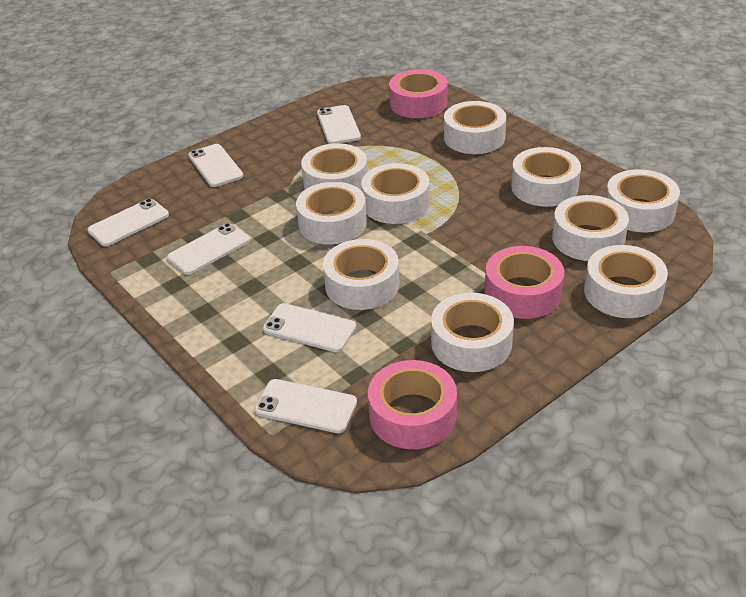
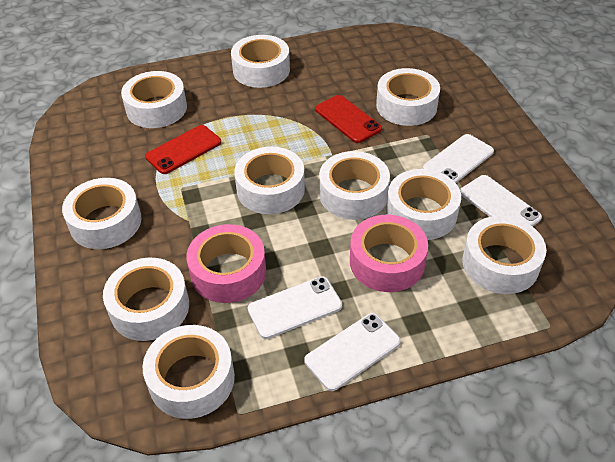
pink tape: [368,360,457,449] [389,69,447,118] [485,246,564,319] = 3 -> [187,224,266,303] [350,215,428,292] = 2
red phone: none = 0 -> [145,125,221,174] [315,95,382,143] = 2
white phone: [88,199,169,246] [167,223,250,275] [188,144,243,187] [254,379,357,433] [263,303,356,352] [317,105,361,144] = 6 -> [248,276,342,339] [304,313,401,391] [423,134,494,183] [460,175,542,227] = 4

